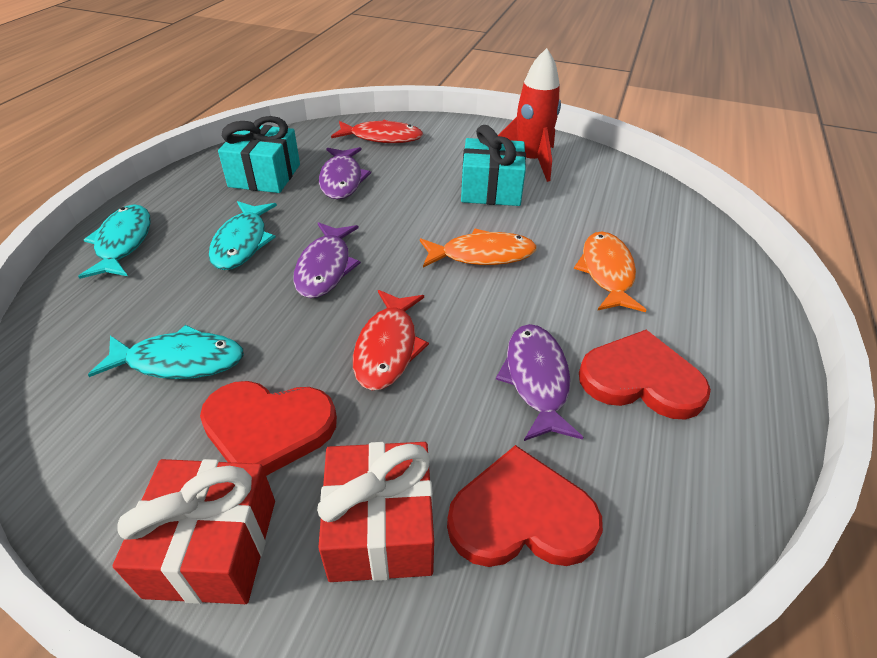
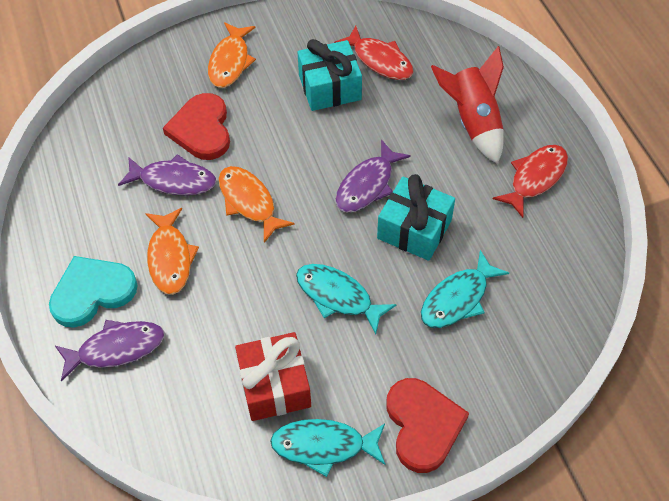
orange fish: [420,229,537,267] [574,232,646,312] = 2 -> [145,208,199,295] [208,22,256,88] [219,166,295,243] = 3
red gift: [113,459,275,604] [317,442,434,582] = 2 -> [235,332,311,421] = 1
red heart: [200,381,337,476] [447,445,603,567] [579,330,711,420] = 3 -> [163,93,230,160] [386,378,469,473] = 2
turquoise heart: none = 0 -> [49,256,138,328] = 1

